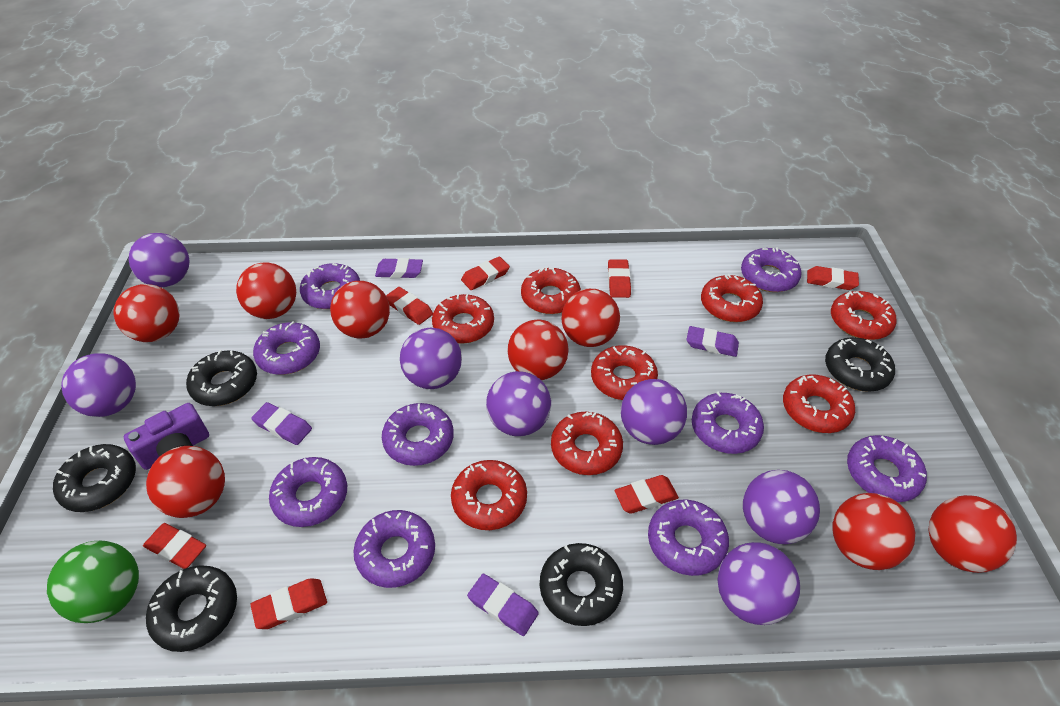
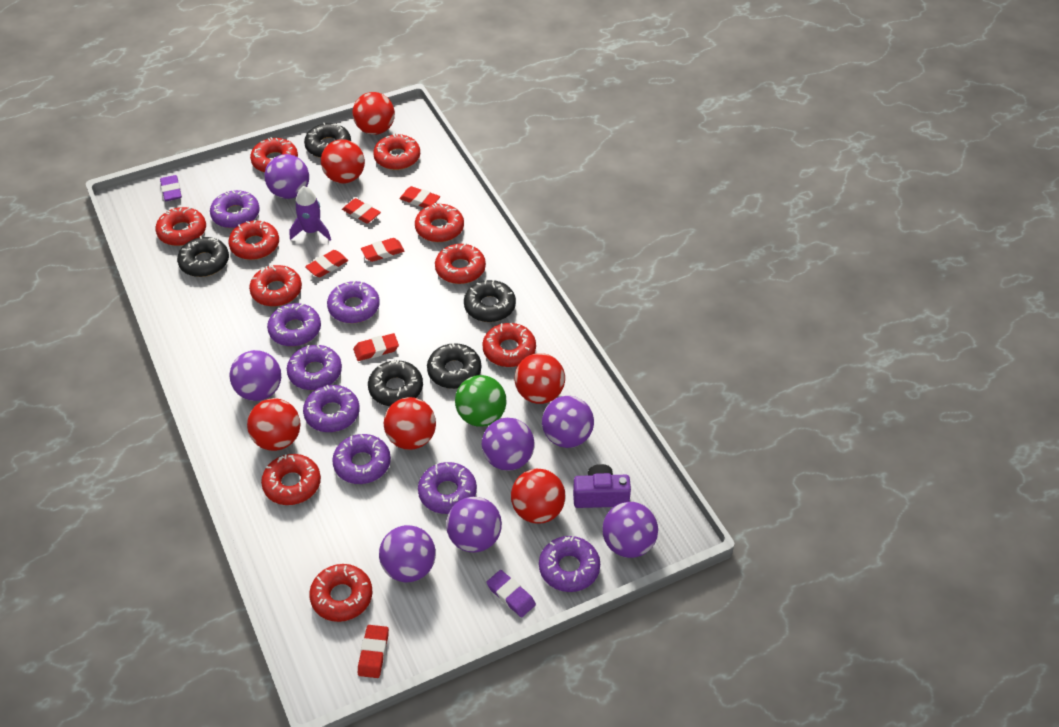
purple donut: [253,321,320,375] [269,457,347,527] [300,263,360,309] [353,510,435,588] [382,403,454,466] [648,499,729,576] [692,391,764,454] [741,248,801,292] [847,435,927,502] = 9 -> [210,190,260,228] [267,303,321,346] [287,345,342,390] [303,385,360,432] [327,281,380,323] [332,434,391,484] [418,462,477,514] [539,536,600,592] = 8
purple eraser: [251,402,312,445] [375,258,423,278] [467,574,539,636] [686,326,739,357] = 4 -> [160,175,182,201] [486,570,536,617] = 2
purple rocket: none = 0 -> [289,186,331,240] = 1
red ball: [113,284,180,342] [146,446,225,518] [236,262,296,319] [330,281,390,339] [507,320,569,380] [562,289,620,347] [832,493,915,570] [928,495,1017,573] = 8 -> [247,398,301,451] [321,139,365,183] [353,92,395,135] [384,397,436,450] [511,469,565,524] [515,353,565,404] = 6
red donut: [432,294,494,344] [451,460,527,530] [521,267,581,314] [551,412,623,475] [591,345,658,400] [701,274,763,322] [783,374,855,433] [831,291,897,340] = 8 -> [155,207,206,246] [228,220,279,260] [249,265,302,307] [250,137,298,172] [261,454,321,505] [309,564,372,622] [373,133,420,170] [415,203,464,242] [435,243,486,284] [482,323,536,367] = 10
red eraser: [143,523,206,569] [251,578,327,629] [386,287,433,325] [461,256,510,290] [608,259,631,298] [614,475,679,514] [807,266,859,290] = 7 -> [305,250,348,277] [342,198,381,224] [353,333,399,361] [358,625,389,678] [361,238,405,262] [400,186,440,208] = 6

